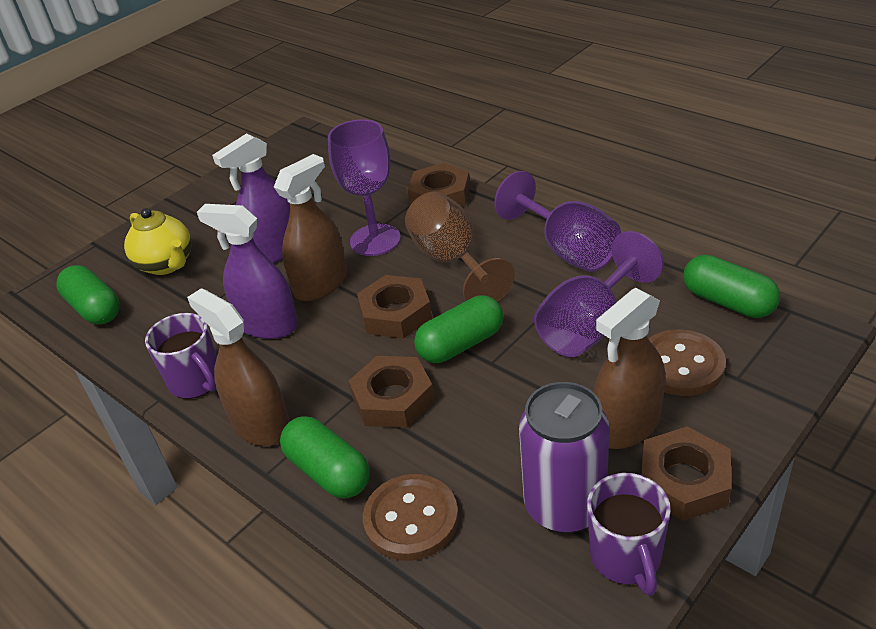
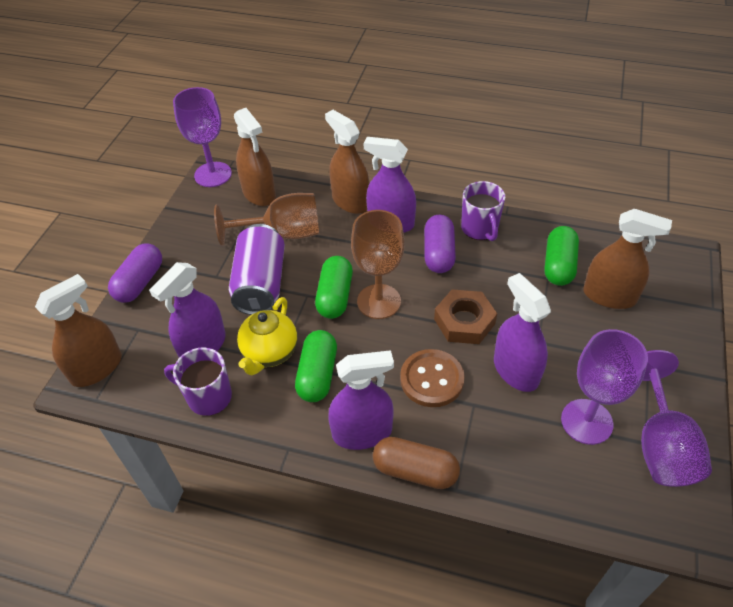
brown button: [363,474,459,561] [648,329,726,396] = 2 -> [400,349,465,407] = 1
brown capsule: none = 0 -> [373,437,460,489] = 1
brown goblet: [405,192,515,302] = 1 -> [214,193,319,246] [351,210,405,319] = 2
brown nut: [349,356,435,428] [357,275,432,338] [407,163,470,207] [641,427,731,521] = 4 -> [434,289,497,344] = 1
brown spray bottle: [187,288,290,446] [274,154,347,301] [594,288,665,449] = 3 -> [35,274,122,387] [234,108,276,206] [325,110,370,214] [583,209,672,309] = 4
green capsule: [56,265,120,325] [280,416,370,498] [414,295,503,363] [683,255,780,318] = 4 -> [295,330,337,402] [315,256,353,319] [545,226,579,286] = 3
purple capsule: none = 0 -> [108,243,162,303] [424,215,456,273] = 2
purple spray bottle: [197,204,298,339] [212,133,290,263] = 2 -> [149,262,226,358] [328,350,394,450] [364,137,416,233] [494,273,551,392] = 4

